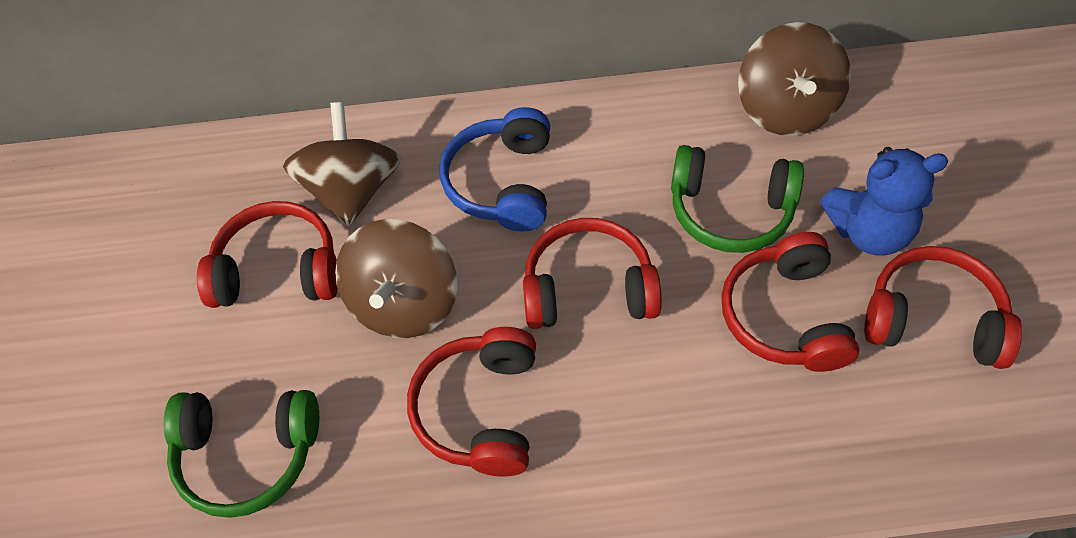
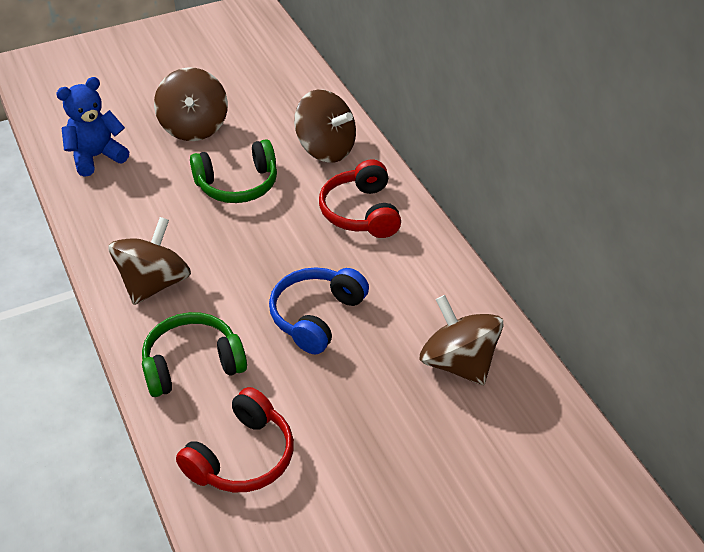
brown spinning top: [283,102,401,227] [335,219,457,338] [738,22,851,136] = 3 -> [108,217,191,305] [154,67,228,141] [294,89,356,163] [420,295,504,385] = 4
red headphones: [197,201,338,308] [407,327,536,477] [523,218,662,329] [721,232,859,372] [864,246,1022,369] = 5 -> [176,387,294,492] [319,160,401,238] = 2

